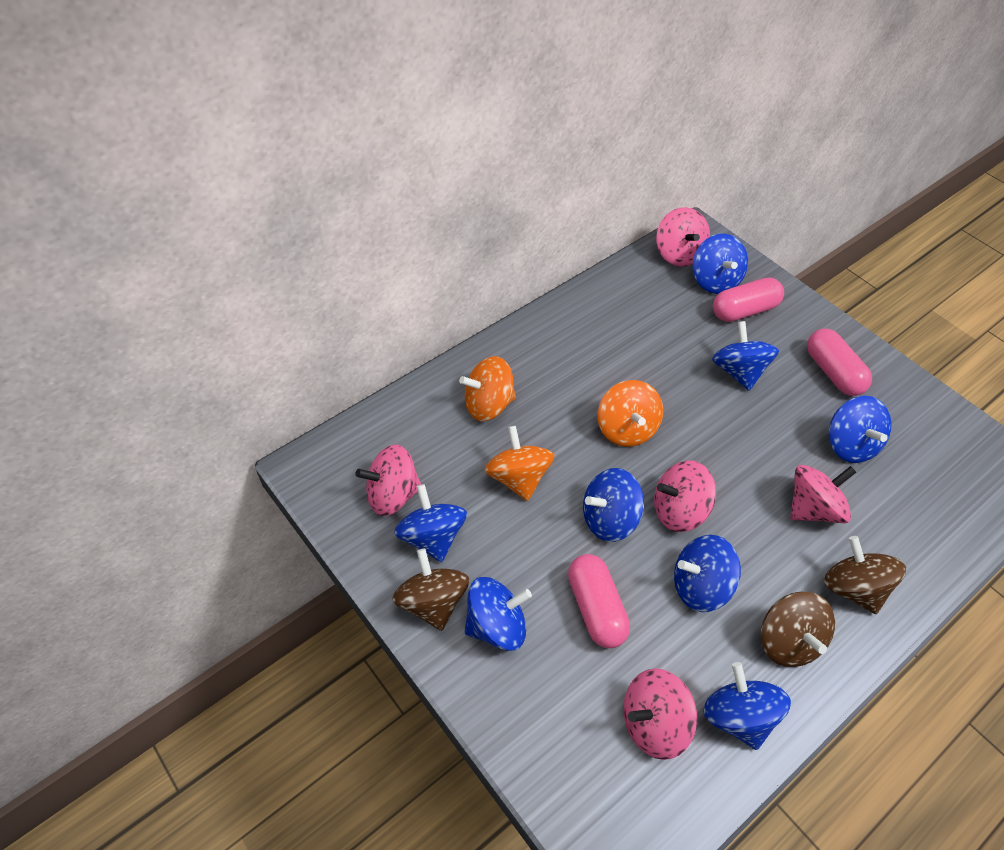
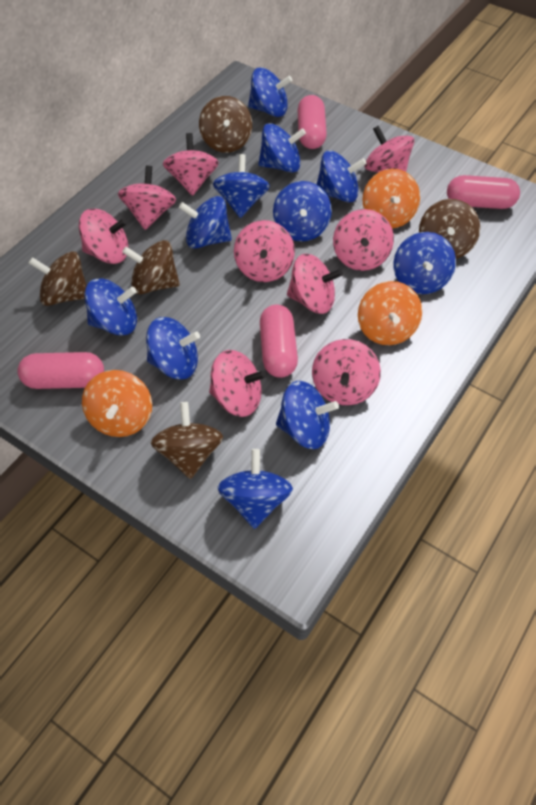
blue spinning top: [394,484,467,562] [465,577,532,651] [583,468,644,542] [674,535,741,612] [693,234,748,294] [703,662,791,750] [712,321,779,391] [829,396,892,463] = 8 -> [84,279,137,336] [146,317,200,379] [179,196,232,249] [213,154,270,218] [218,449,293,529] [248,67,292,117] [258,123,306,173] [273,181,332,241] [276,381,339,449] [316,151,366,202] [394,232,456,294] = 11
brown spinning top: [392,549,470,631] [761,592,835,667] [824,536,906,614] = 3 -> [29,252,87,306] [122,240,180,295] [151,402,223,479] [199,96,252,153] [419,199,480,259] = 5
pink capsule: [568,554,630,648] [713,278,784,322] [807,329,872,396] = 3 -> [17,352,104,389] [260,305,298,378] [298,95,327,149] [447,175,520,209] = 4
pink spinning top: [356,445,421,516] [623,668,697,760] [654,461,716,532] [656,207,710,267] [790,465,856,523] = 5 -> [79,209,128,264] [118,166,176,230] [163,133,219,196] [209,350,266,417] [234,220,295,282] [287,254,343,314] [312,339,381,405] [333,209,394,271] [365,126,414,173] = 9

